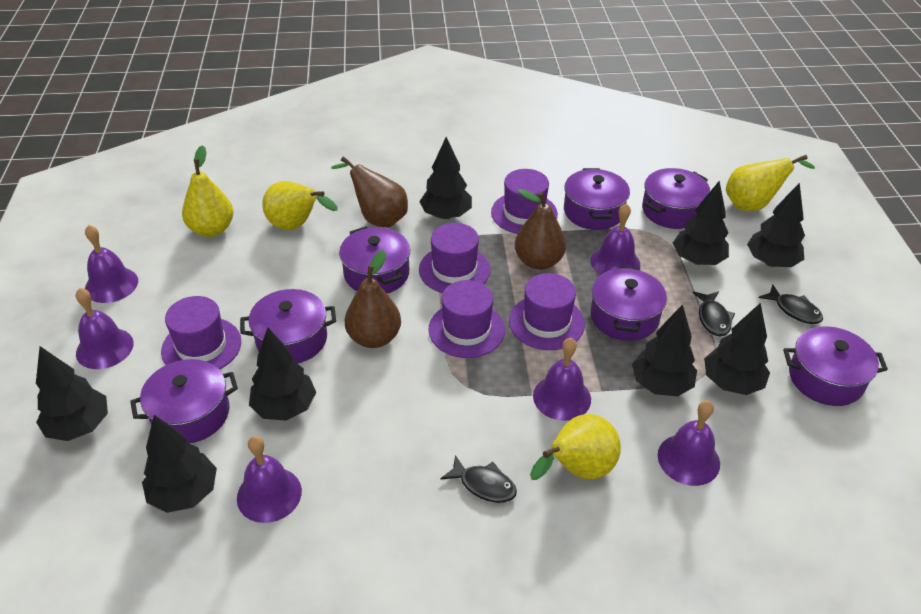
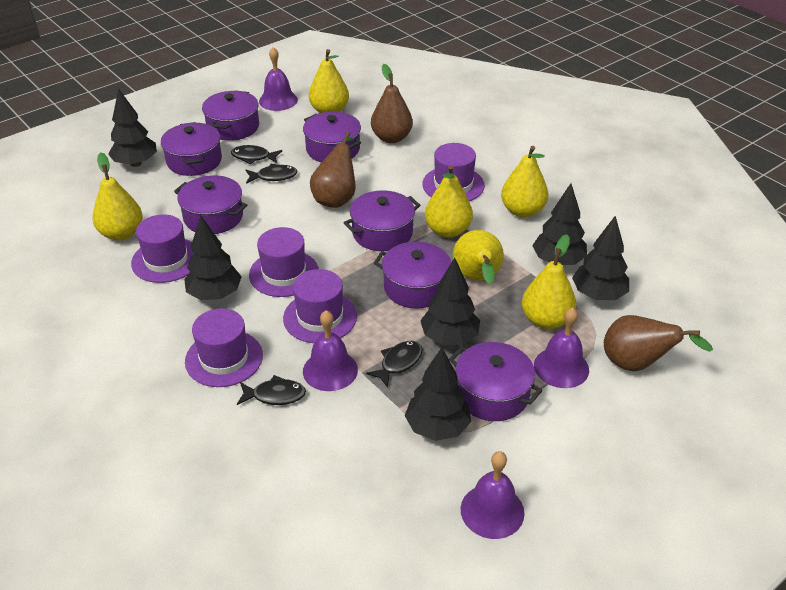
black fish: [440,455,517,503] [693,291,735,336] [758,285,823,324] = 3 -> [231,145,282,164] [237,375,306,405] [246,164,297,184] [366,341,423,388] = 4
black tree: [36,346,108,441] [142,415,217,513] [249,328,316,421] [419,137,472,219] [632,304,697,397] [673,181,729,265] [704,303,770,395] [747,183,805,267] = 8 -> [108,88,157,167] [184,215,242,300] [405,347,471,441] [420,257,480,345] [532,183,587,265] [572,216,629,300] = 6
purple bell: [76,288,133,369] [85,225,138,303] [237,436,302,523] [533,338,591,421] [590,203,640,275] [658,400,720,486] = 6 -> [259,47,298,111] [303,310,358,391] [461,451,525,539] [534,307,589,388] = 4
yellow pear: [182,145,234,237] [262,181,337,230] [530,414,621,480] [726,155,815,211] = 4 -> [92,152,143,241] [309,49,349,113] [425,165,473,238] [453,230,504,285] [501,146,549,218] [522,235,576,329] = 6

